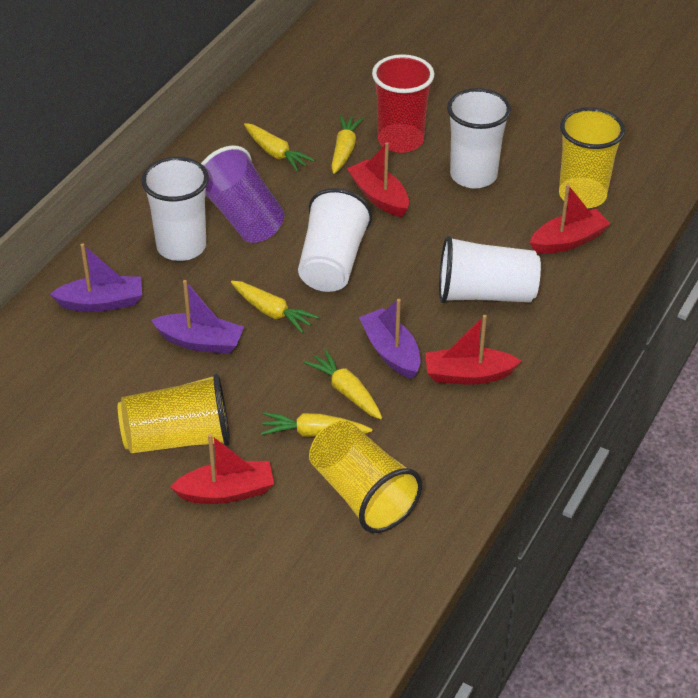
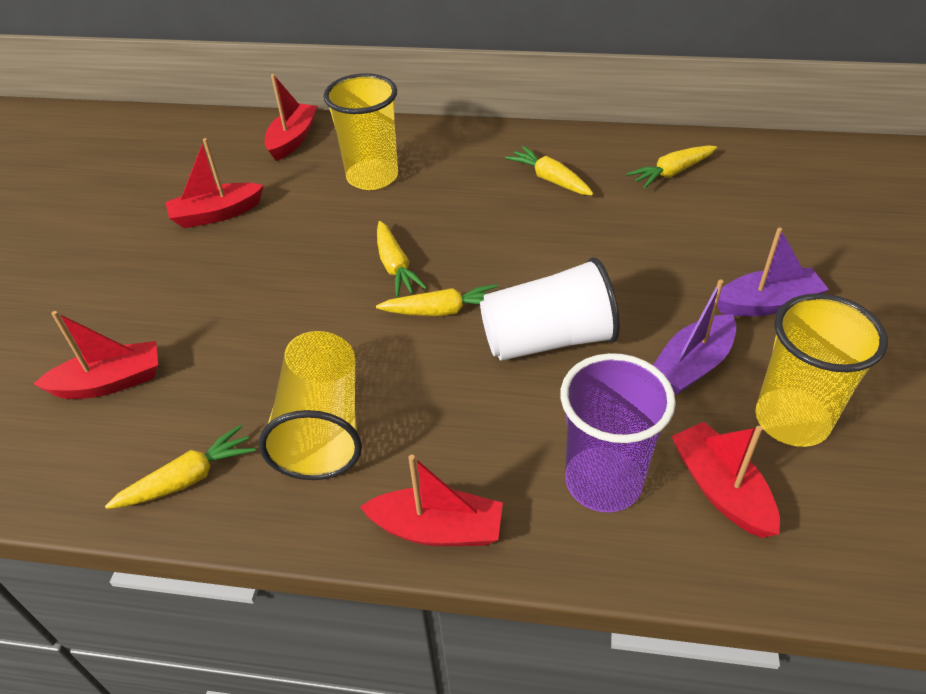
purple boat: [50,244,142,312] [151,280,244,354] [359,299,420,379] = 3 -> [653,280,736,395] [717,227,829,316] = 2
red boat: [170,434,274,504] [347,142,409,217] [425,315,521,384] [530,184,611,254] = 4 -> [34,311,158,399] [165,138,264,228] [264,74,318,161] [360,455,503,546] [671,422,780,538] = 5
red cup: [372,54,435,153] = 1 -> none = 0
white cup: [141,157,209,261] [298,188,372,292] [439,235,541,303] [447,88,511,189] = 4 -> [480,257,620,361] = 1

